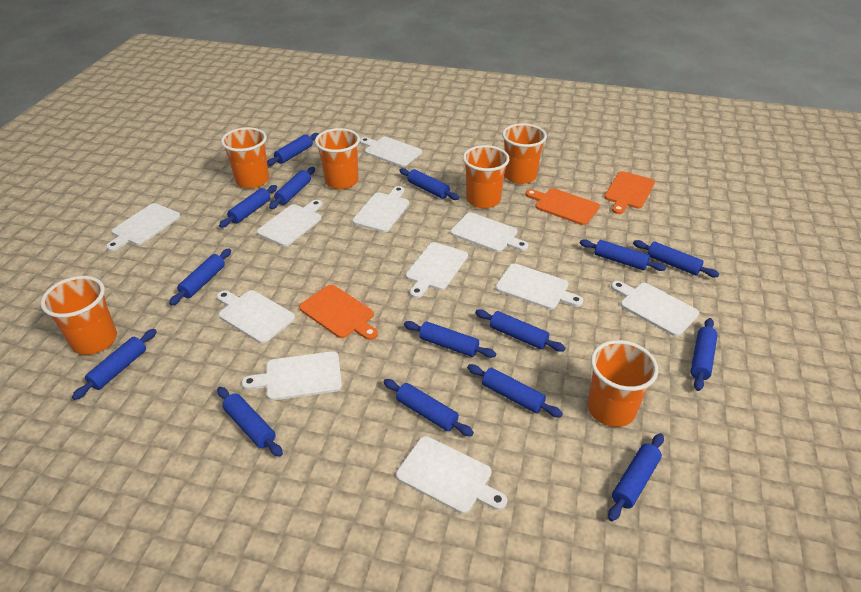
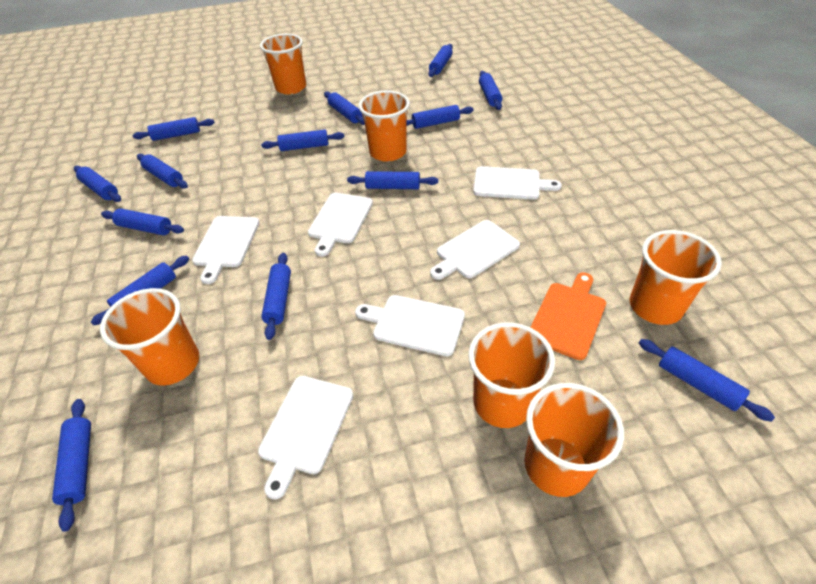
blue rolling pin: [72,329,157,400] [169,248,231,305] [217,387,283,457] [219,185,277,228] [267,133,319,166] [269,167,315,209] [383,379,474,436] [399,168,459,200] [404,321,496,358] [467,364,563,417] [475,309,566,352] [580,239,666,271] [608,433,664,521] [633,240,719,277] [690,318,718,391] = 15 -> [52,399,91,532] [74,166,121,202] [91,255,189,325] [101,208,184,235] [132,117,215,141] [137,154,188,189] [261,130,344,151] [261,253,291,340] [324,91,365,125] [347,171,438,189] [407,105,474,129] [428,44,453,77] [479,71,502,110] [639,339,775,422] = 14
orange cutting board: [299,285,378,340] [525,188,600,225] [604,171,655,214] = 3 -> [531,272,606,360] = 1
white cutting board: [106,203,180,251] [217,290,295,343] [241,351,342,400] [257,200,322,247] [352,186,409,232] [360,137,422,167] [396,436,507,514] [406,242,468,298] [450,212,529,252] [495,263,584,310] [611,281,699,337] = 11 -> [192,216,260,284] [258,376,353,499] [308,193,373,256] [355,295,465,356] [430,220,520,280] [473,166,562,200] = 6

